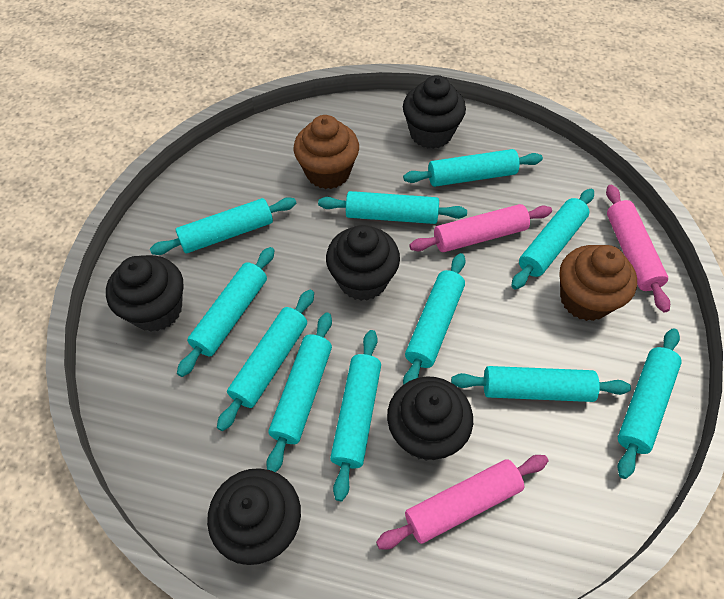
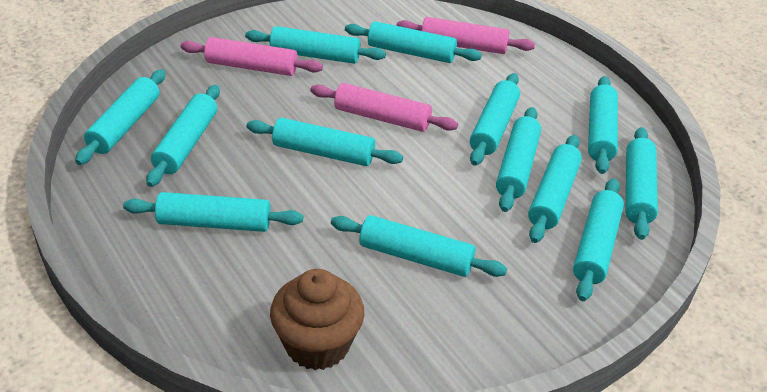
black cupcake: [106,255,183,332] [207,468,301,565] [326,225,400,301] [387,376,473,461] [403,75,466,149] = 5 -> none = 0
brown cupcake: [294,115,359,189] [559,245,637,321] = 2 -> [270,269,364,370] = 1
turquoise rolling pin: [150,197,296,255] [177,247,274,377] [217,290,314,431] [266,312,332,472] [318,191,467,224] [330,330,381,501] [403,149,543,187] [403,253,466,385] [451,366,631,402] [511,189,594,290] [618,328,682,479] = 11 -> [75,69,165,165] [123,192,303,232] [146,85,220,187] [245,26,386,64] [246,118,403,166] [331,215,507,277] [345,21,482,63] [470,73,520,166] [496,107,541,212] [528,135,582,243] [573,178,624,301] [588,76,618,174] [626,127,658,240] = 13

